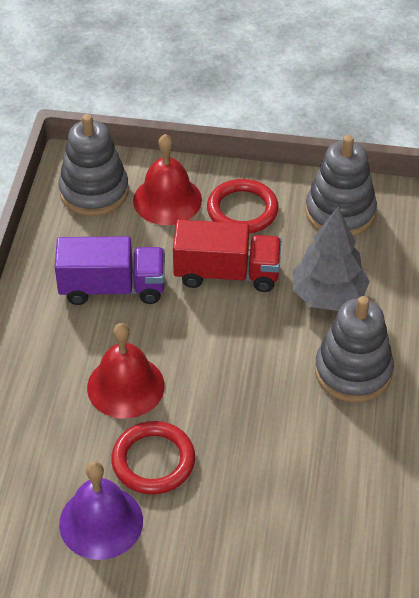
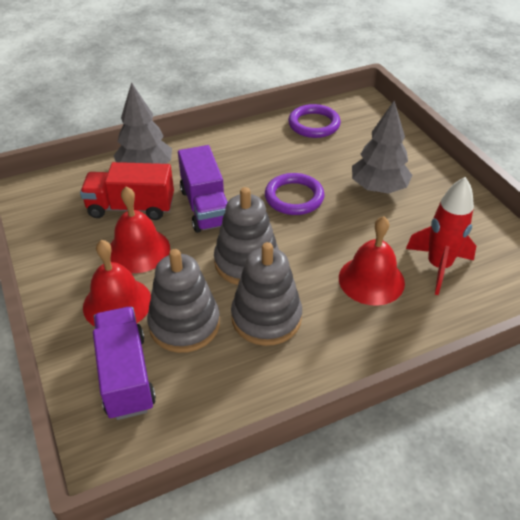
grey tree: [292,206,370,311] = 1 -> [114,82,172,164] [352,101,413,194] = 2
purple bell: [59,461,143,560] = 1 -> none = 0
purple ring: none = 0 -> [265,173,324,215] [288,104,341,138] = 2
purple truck: [55,236,165,305] = 1 -> [93,307,156,420] [178,145,228,233] = 2
red bell: [87,323,165,419] [133,134,202,225] = 2 -> [83,240,151,326] [110,186,170,273] [339,216,405,306] = 3
red ring: [111,421,195,494] [207,179,279,234] = 2 -> none = 0
red rocket: none = 0 -> [406,177,476,295] = 1

